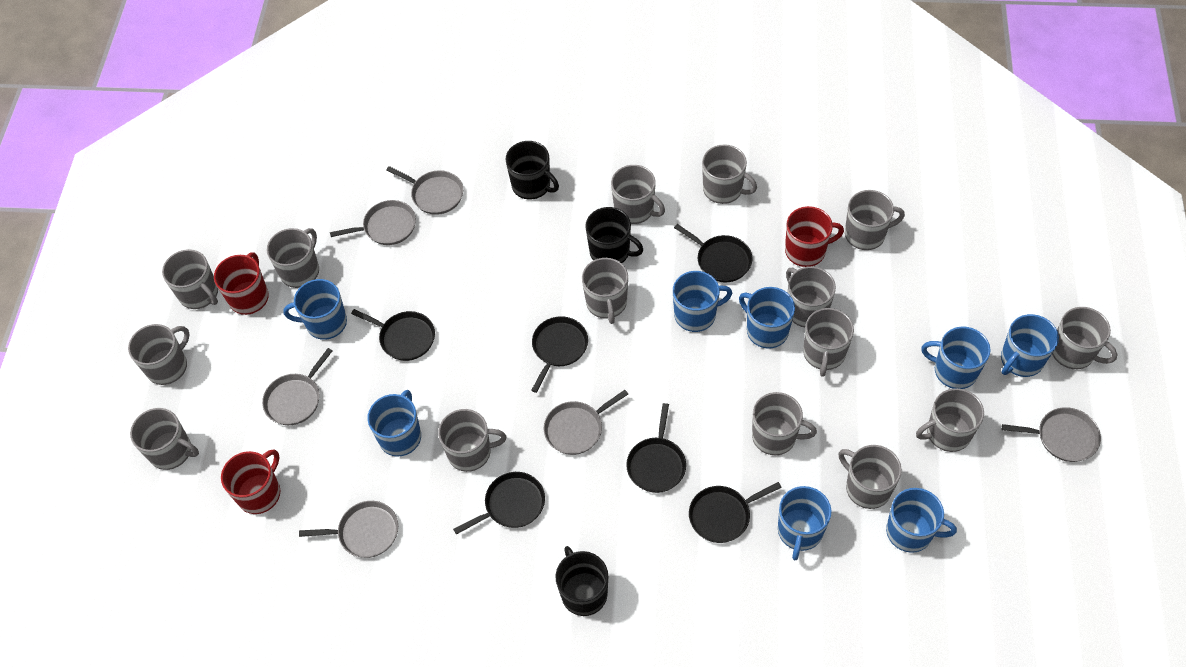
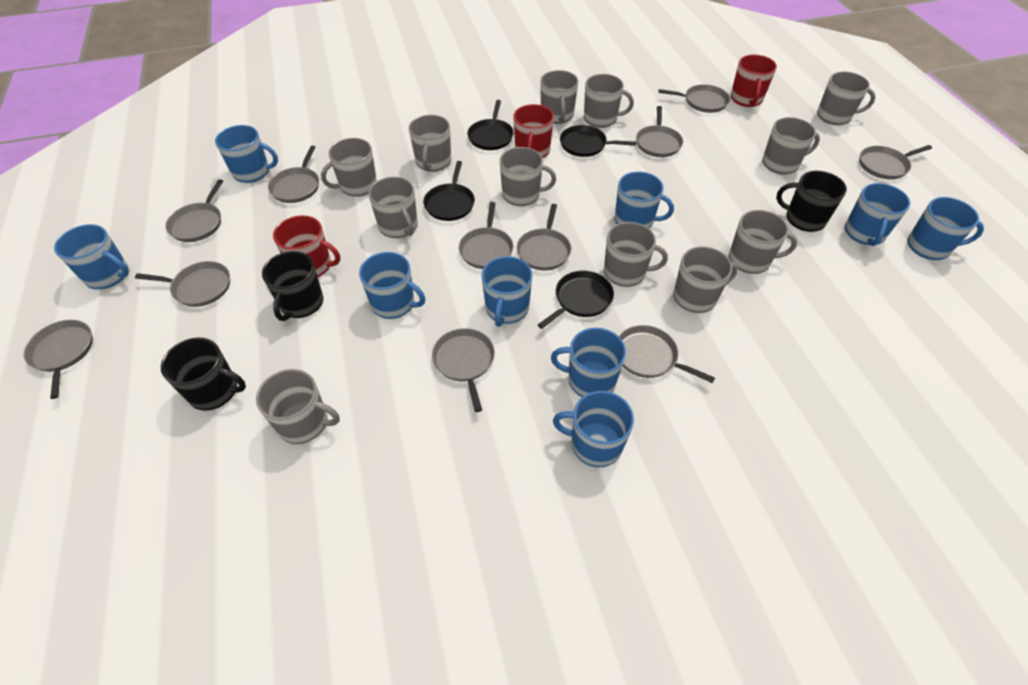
black pan: [351,309,435,361] [453,472,545,535] [531,316,588,393] [626,403,686,493] [674,224,752,282] [689,482,782,543] = 6 -> [423,161,475,221] [467,100,514,150] [538,271,614,329] [560,125,636,157] = 4
blue mug: [283,279,347,340] [367,390,421,457] [673,271,732,332] [739,287,795,349] [778,486,832,561] [886,488,957,553] [921,327,991,389] [1001,314,1059,377] = 8 -> [54,224,129,289] [215,125,278,183] [359,252,425,319] [481,256,533,327] [551,328,626,397] [553,391,634,467] [615,172,674,229] [845,183,910,246] [907,197,984,260] = 9
grey mug: [128,324,190,385] [130,408,199,470] [162,249,218,309] [267,228,319,288] [438,409,506,472] [582,258,628,324] [611,165,665,224] [702,144,757,204] [752,392,817,455] [786,266,836,327] [803,308,854,377] [839,445,902,509] [845,190,905,250] [916,388,984,452] [1052,307,1118,369] = 15 -> [256,369,340,444] [321,138,377,197] [368,177,418,238] [409,115,451,172] [500,147,556,206] [540,70,578,124] [584,74,634,128] [604,222,668,287] [673,246,738,313] [729,210,797,274] [762,117,820,175] [817,71,876,125] = 12
grey pan: [262,348,332,425] [299,501,398,558] [330,200,416,245] [386,166,463,215] [544,390,628,455] [1002,407,1101,462] = 6 -> [24,320,93,399] [135,261,230,307] [166,179,223,242] [268,146,319,203] [432,328,495,412] [459,202,513,269] [516,204,571,271] [619,325,715,383] [636,106,683,157] [658,84,730,113] [859,145,932,180] = 11

